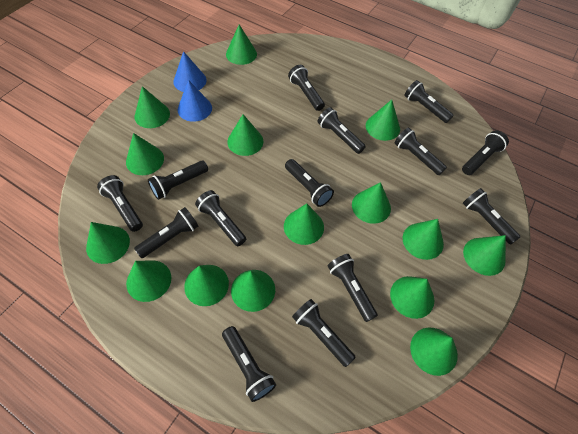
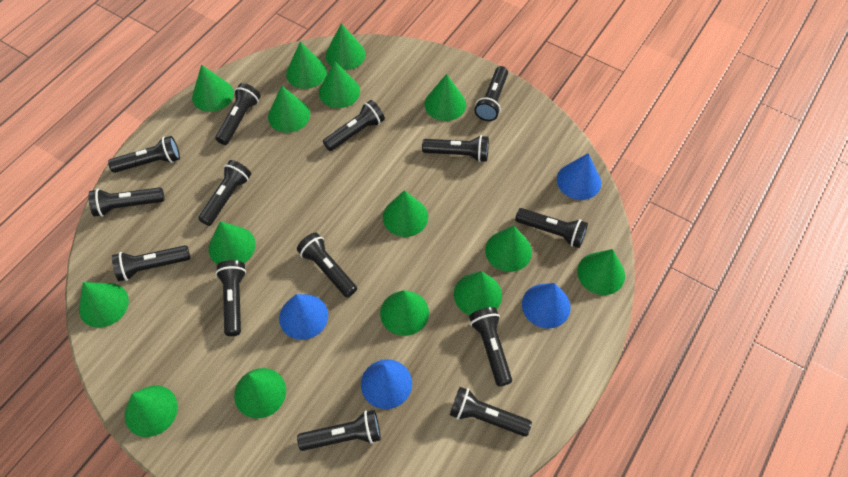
blue cone: [173,51,207,92] [177,80,212,122] = 2 -> [279,294,328,340] [361,359,412,409] [522,283,571,329] [557,153,601,200] = 4

